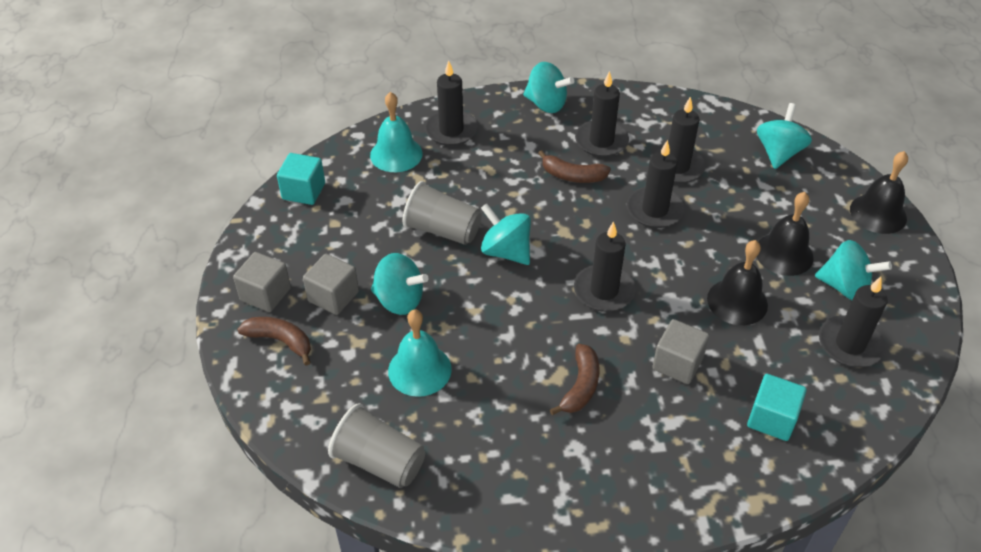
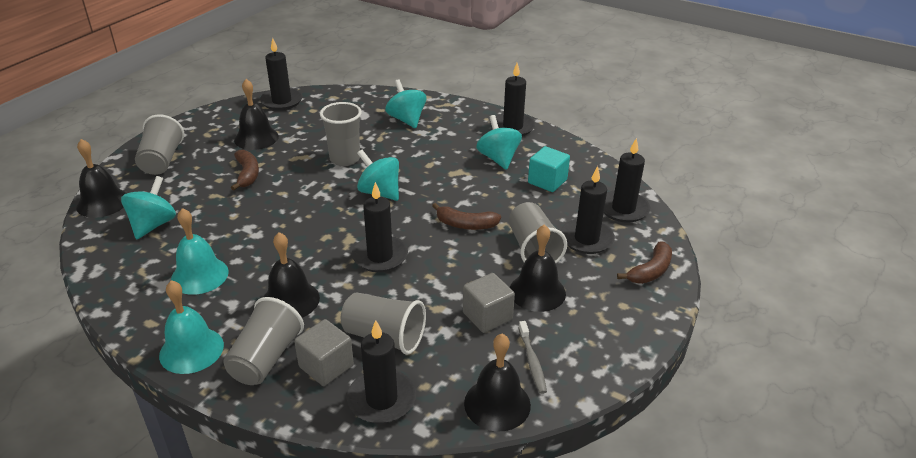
black bell: [707,240,768,325] [757,192,814,276] [850,151,908,234] = 3 -> [76,139,127,218] [234,79,279,150] [263,232,320,318] [464,334,531,432] [510,224,566,312] = 5
grey cube: [233,252,291,312] [303,254,359,315] [652,319,709,384] = 3 -> [294,319,354,386] [463,273,515,333] = 2
grey cup: [328,403,425,488] [402,181,482,245] = 2 -> [135,114,184,175] [223,297,304,385] [320,102,362,166] [341,293,426,355] [509,202,567,263] = 5
grey toothbrush: none = 0 -> [519,321,547,394] = 1
turquoise cube: [277,153,325,205] [747,374,807,441] = 2 -> [528,146,570,192] = 1
turquoise spinning top: [371,253,429,315] [481,203,531,265] [523,62,574,113] [757,103,812,169] [815,240,892,300] = 5 -> [121,176,176,239] [357,150,399,201] [385,79,426,128] [476,115,522,170] = 4

